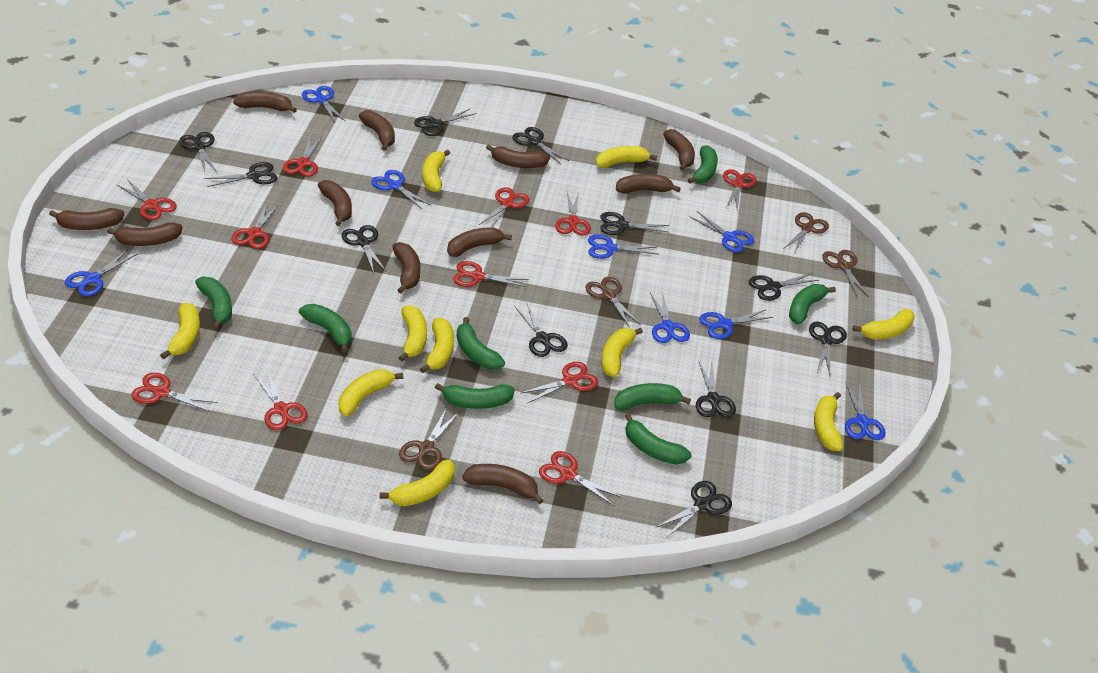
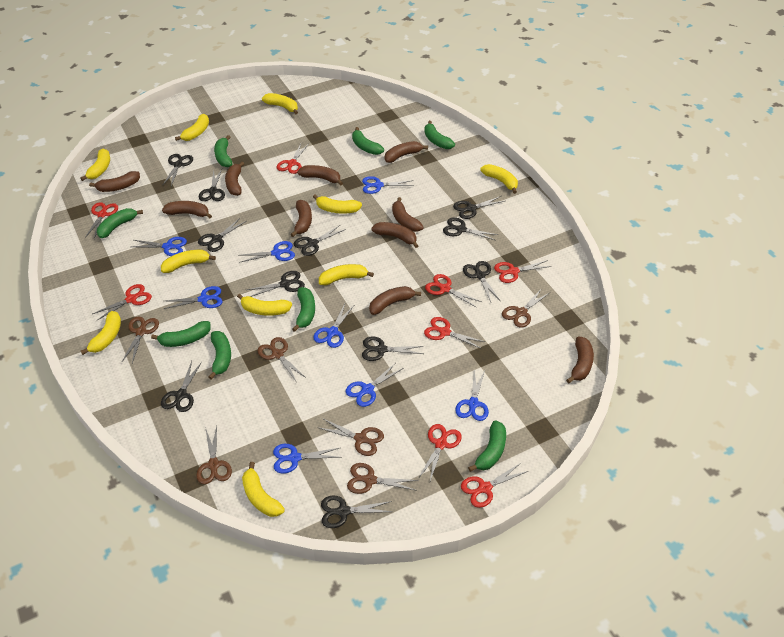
brown banana: [49,208,124,230] [107,222,182,246] [233,91,297,113] [318,180,352,226] [359,110,395,151] [393,242,420,293] [447,227,512,257] [462,464,544,504] [486,145,550,168] [616,174,681,194] [663,129,695,171] = 11 -> [89,171,140,192] [162,201,212,218] [225,162,244,196] [290,200,312,237] [297,165,343,186] [369,286,421,315] [371,222,419,248] [385,141,428,163] [392,197,423,232] [566,337,594,383] = 10
brown scissors: [399,408,459,470] [585,277,641,328] [783,212,829,254] [822,250,869,298] = 4 -> [121,316,159,363] [196,426,232,484] [258,337,306,381] [317,418,384,456] [347,463,418,494] [502,288,549,328] = 6
red scissors: [116,179,177,220] [131,373,218,412] [232,203,279,249] [254,370,307,430] [283,136,322,177] [453,261,529,287] [478,187,529,227] [521,362,598,403] [539,451,622,506] [555,192,591,236] [723,169,756,211] = 11 -> [85,202,118,239] [92,284,152,320] [277,144,309,174] [419,424,462,481] [424,317,485,349] [425,274,482,308] [461,463,528,508] [494,260,552,283] = 8

